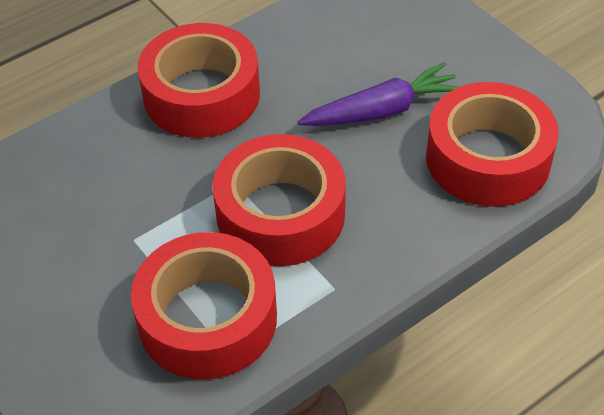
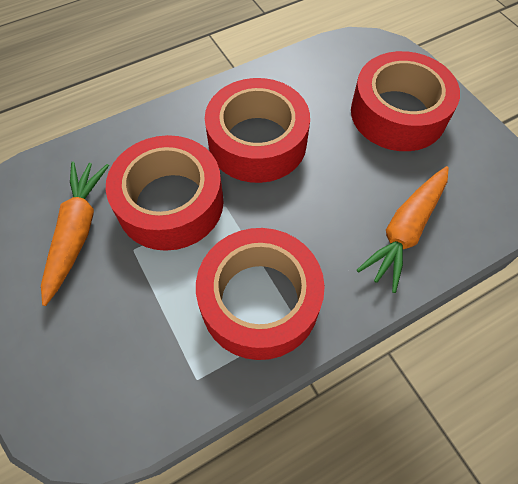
orange carrot: none = 0 -> [41,162,109,306] [357,166,449,293] = 2
purple carrot: [297,62,458,126] = 1 -> none = 0

